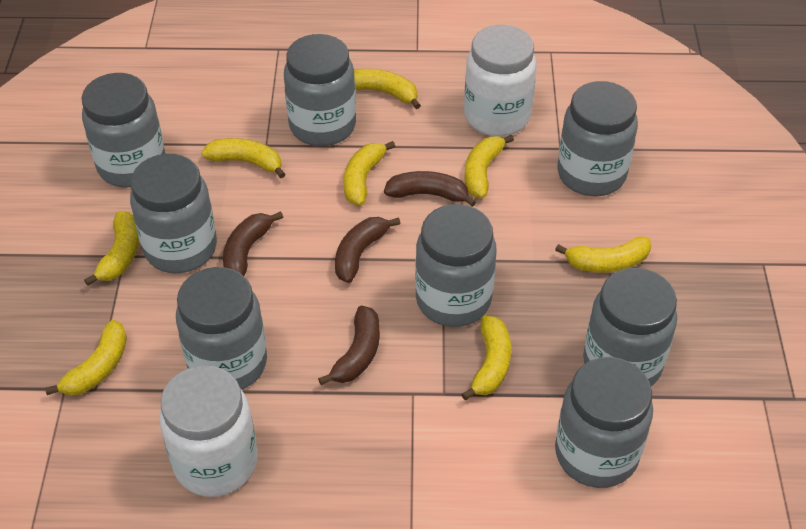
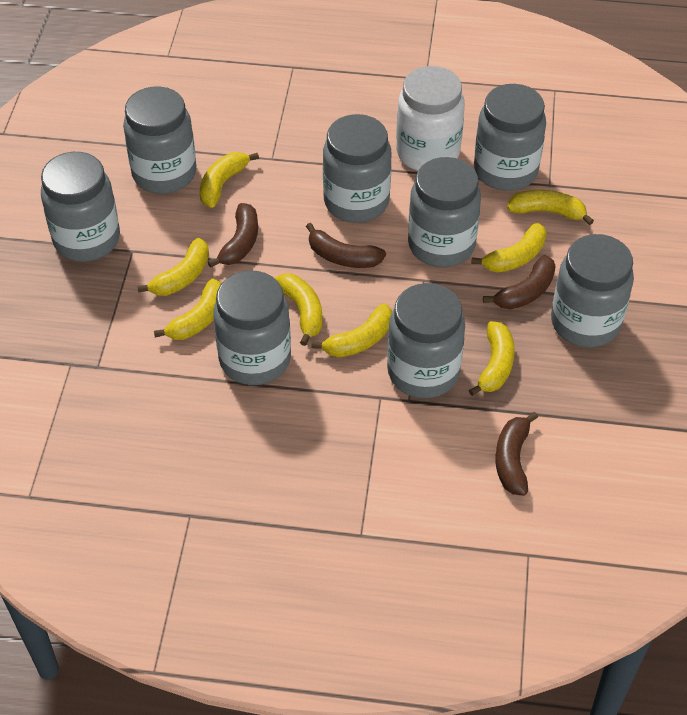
white jar: [159,365,258,497] [464,25,537,136] = 2 -> [396,66,465,171] = 1

